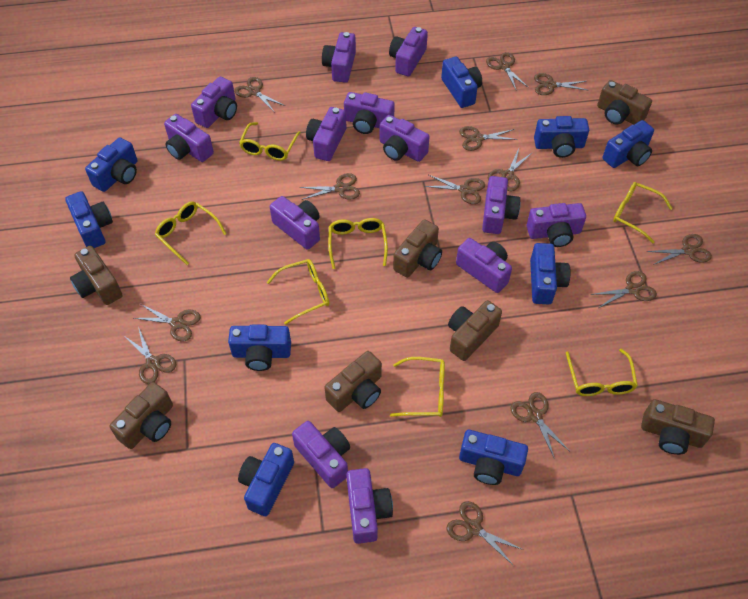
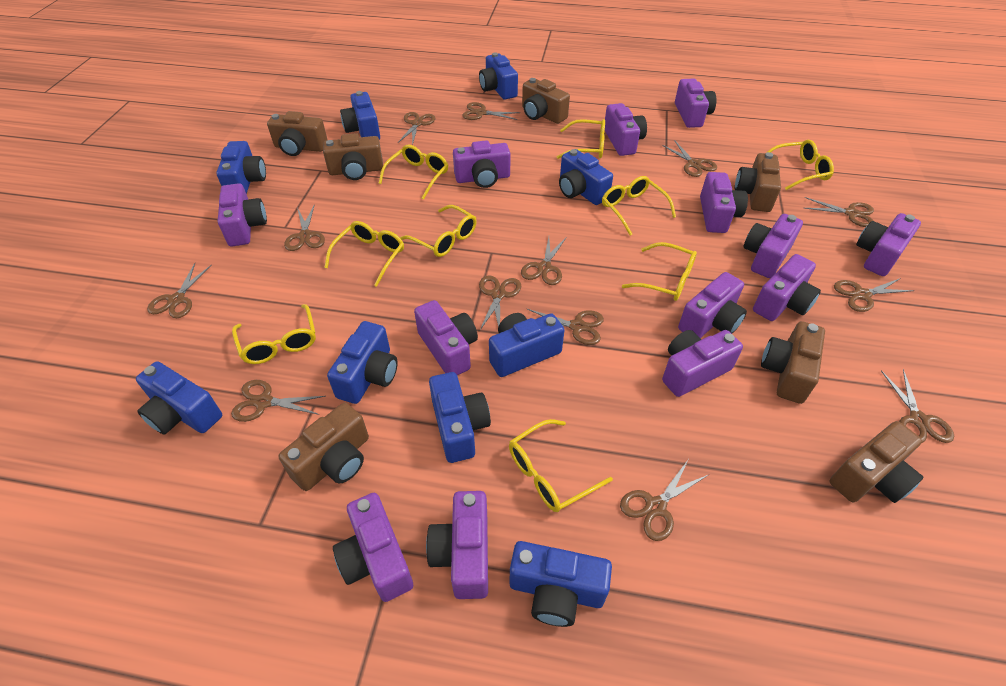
yellow glasses: [155,201,227,265] [239,122,301,161] [267,259,329,325] [328,218,388,269] [390,357,445,417] [566,349,638,396] [613,182,673,243] = 7 -> [232,304,316,364] [324,221,404,287] [378,145,448,199] [400,205,477,257] [509,419,613,512] [557,119,605,159] [602,176,676,236] [622,242,697,301] [765,140,834,190] = 9

